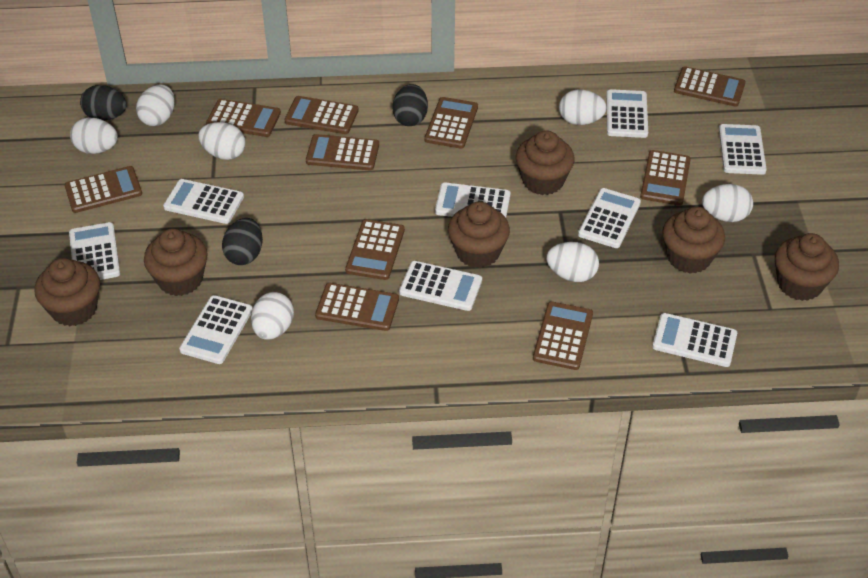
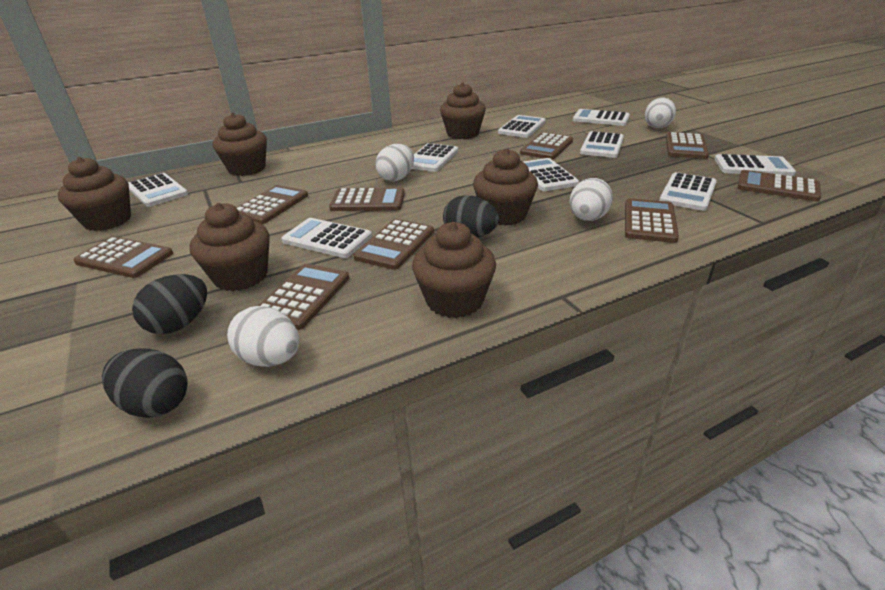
brown calculator: [64,166,142,213] [206,99,281,137] [285,96,359,134] [306,134,379,171] [315,283,399,331] [345,219,405,280] [425,97,478,149] [533,301,593,370] [640,150,691,206] [674,67,746,107] = 10 -> [73,236,173,278] [237,185,308,224] [258,264,349,330] [329,187,405,211] [353,219,434,270] [520,133,573,160] [625,198,679,243] [666,132,709,159] [737,170,821,202] = 9
white egg: [70,118,118,154] [136,85,175,126] [198,122,245,160] [251,292,294,340] [546,242,599,282] [559,90,607,125] [702,184,753,222] = 7 -> [227,306,299,367] [375,144,414,181] [569,178,613,221] [645,97,676,128] = 4

